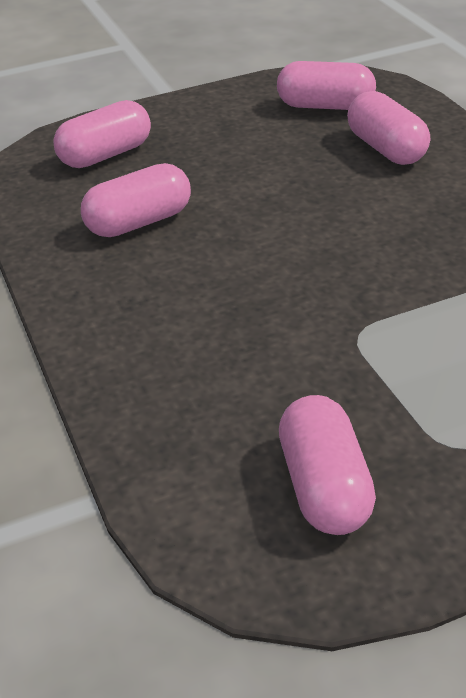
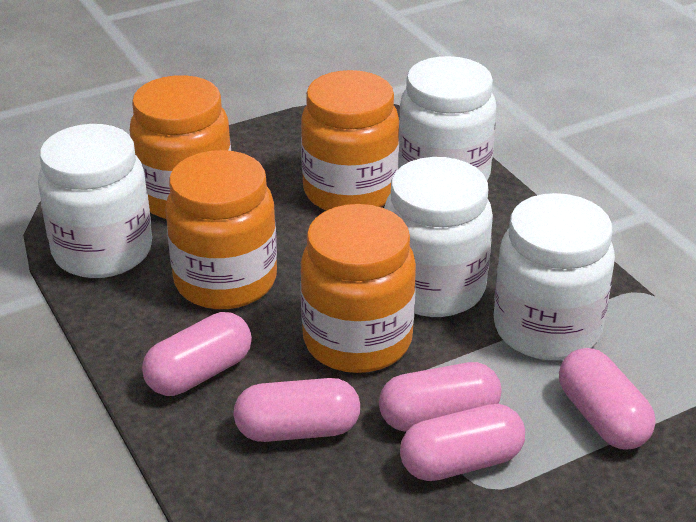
orange jar: none = 0 -> [130,75,231,219] [165,150,277,309] [300,204,416,373] [301,70,399,211] = 4
white jar: none = 0 -> [38,124,152,278] [384,157,493,317] [399,56,496,180] [494,193,615,360] = 4

